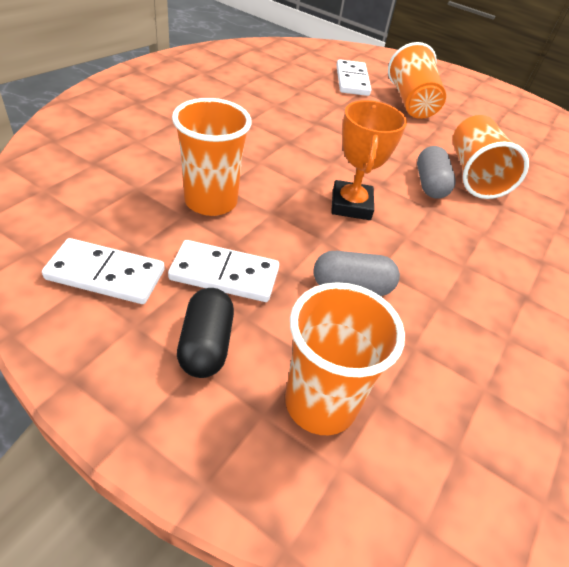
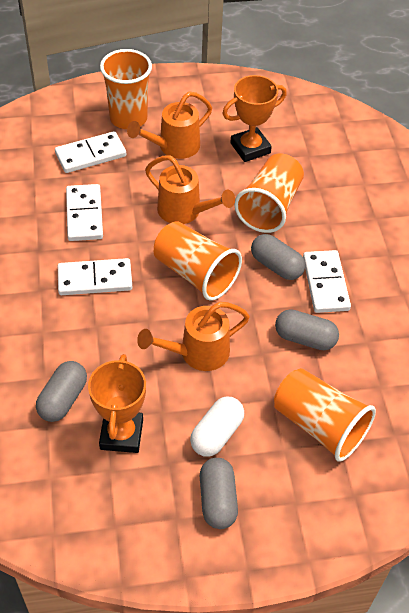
black capsule: [177,288,234,378] = 1 -> none = 0
grey capsule: [314,251,400,296] [417,146,456,199] = 2 -> [36,361,87,422] [200,458,238,529] [251,234,305,280] [275,309,339,350] = 4
orange trophy: [331,100,407,220] = 1 -> [88,354,146,453] [222,75,287,162] = 2
orange watering can: none = 0 -> [127,92,212,159] [137,302,250,371] [145,155,235,224] = 3
white capsule: none = 0 -> [190,397,244,457] = 1
white domino: [42,238,165,304] [168,240,279,302] [337,59,371,96] = 3 -> [55,131,126,173] [58,258,132,295] [66,184,103,241] [303,250,351,313] = 4

